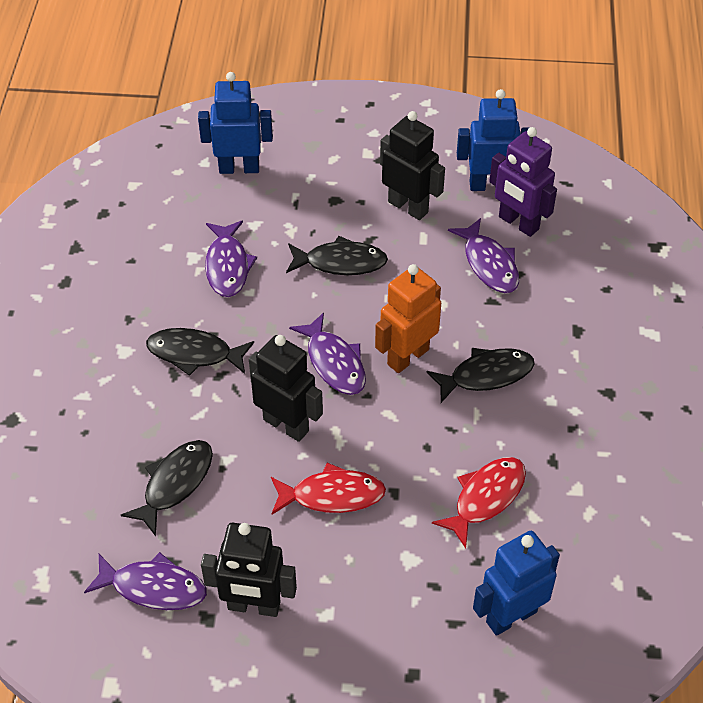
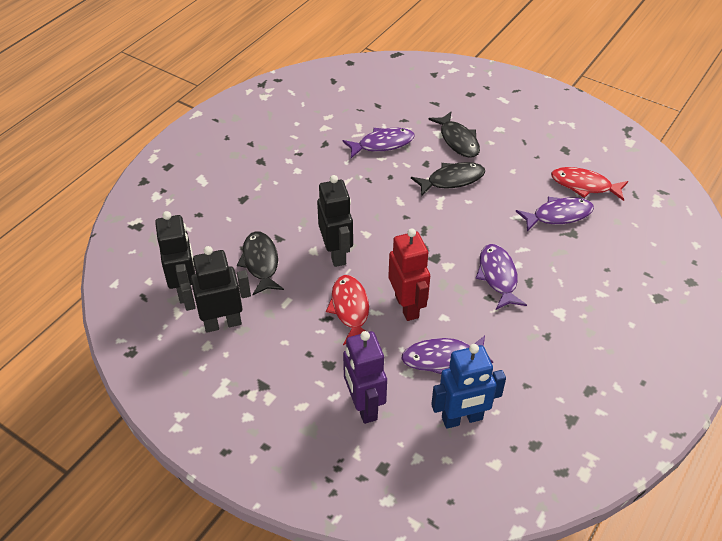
black fish: [121,440,213,536] [146,328,254,376] [286,236,388,275] [426,348,535,403] = 4 -> [237,231,284,295] [411,162,485,196] [428,112,480,158] = 3
blue robot: [198,72,273,174] [457,89,530,191] [473,531,560,636] = 3 -> [431,344,506,429] = 1
orange robot: [375,264,441,373] = 1 -> none = 0
red robot: none = 0 -> [388,228,430,321] = 1

